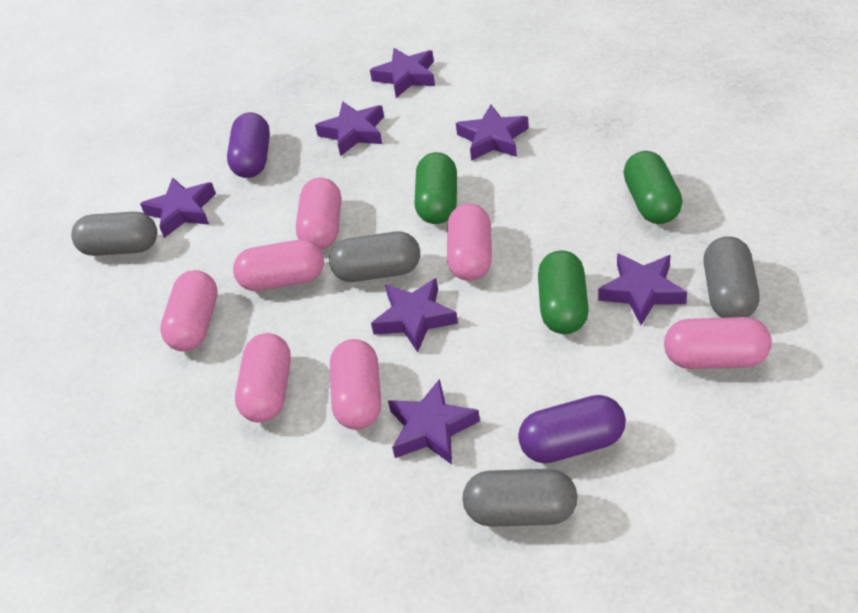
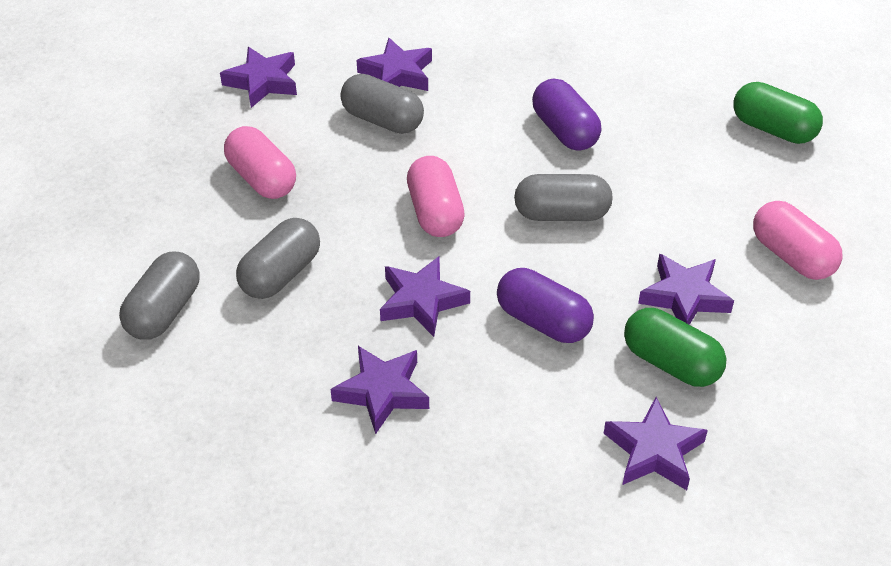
green capsule: [414,152,457,224] [538,251,589,334] [623,151,682,224] = 3 -> [624,308,727,387] [734,82,823,144] = 2
pink capsule: [160,270,218,351] [233,240,324,291] [235,333,291,423] [296,178,341,250] [330,339,381,430] [447,203,492,281] [664,317,772,369] = 7 -> [224,126,296,199] [407,156,465,237] [753,201,843,280] = 3
purple star: [140,177,216,238] [315,101,384,156] [370,48,435,98] [371,278,458,352] [388,379,480,464] [456,105,529,161] [598,253,687,325] = 7 -> [220,47,297,108] [331,346,429,434] [357,38,432,91] [380,256,470,337] [604,397,708,490] [638,254,734,325] = 6

